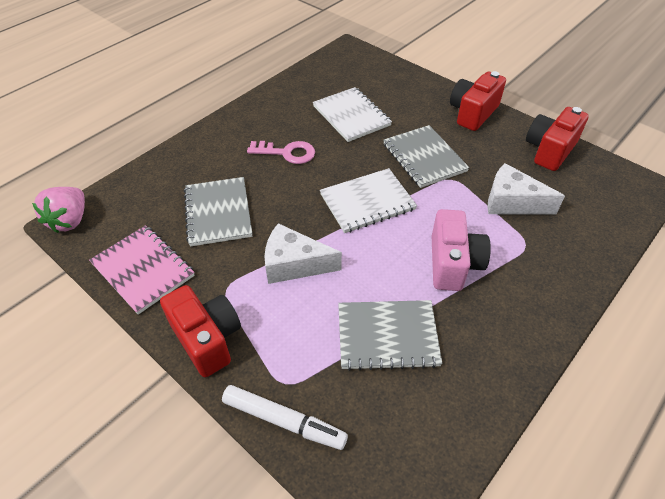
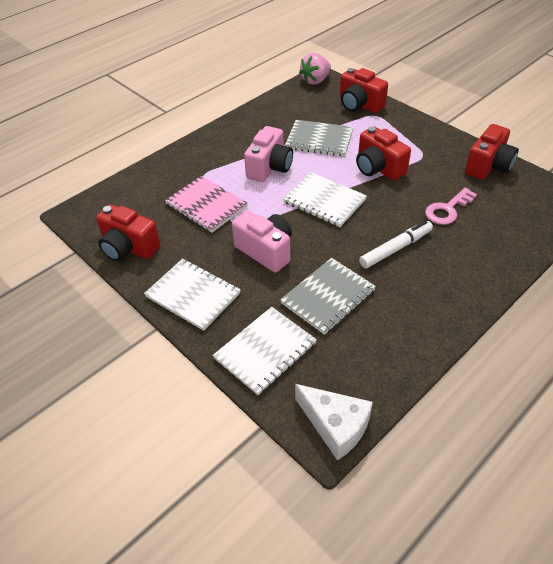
grey notebook: [184,177,252,247] [338,300,442,371] [383,125,470,188] = 3 -> [280,258,376,335] [285,120,353,156] = 2
pink camera: [432,209,491,291] = 1 -> [232,211,292,272] [244,126,293,182] = 2
red camera: [160,285,241,377] [450,71,506,131] [526,107,589,171] = 3 -> [96,204,161,262] [340,68,388,113] [356,126,411,181] [465,124,519,180] = 4
white cheese: [265,223,342,284] [487,163,565,215] = 2 -> [295,384,373,461] = 1
white notebook: [313,87,392,142] [320,168,417,233] = 2 -> [144,258,241,331] [213,307,317,395] [283,172,367,227] = 3

